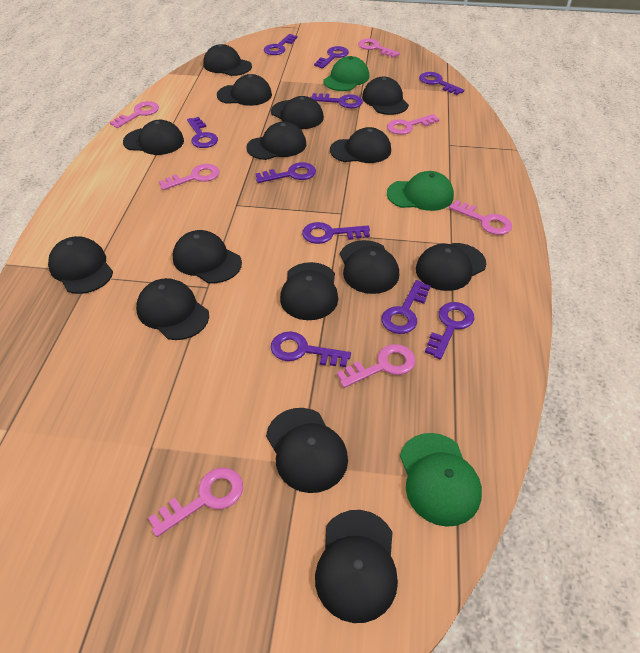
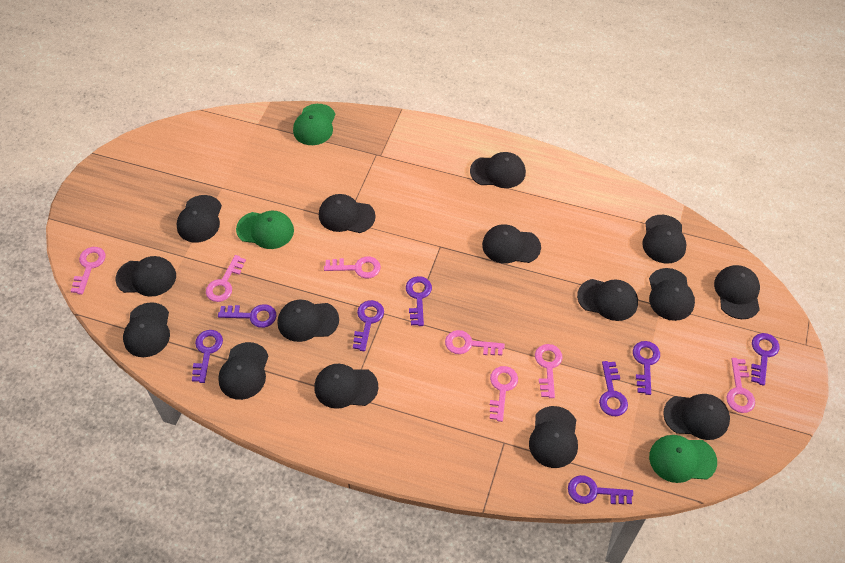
purple key: [187,117,218,148] [255,162,316,183] [264,34,297,55] [271,331,351,367] [302,222,370,244] [310,93,363,108] [314,46,349,69] [381,280,430,334] [419,72,464,95] [425,302,474,359] = 10 -> [192,330,223,383] [218,304,276,328] [353,300,384,351] [406,276,432,326] [568,475,633,504] [599,361,628,416] [633,341,660,395] [751,333,780,386] = 8

